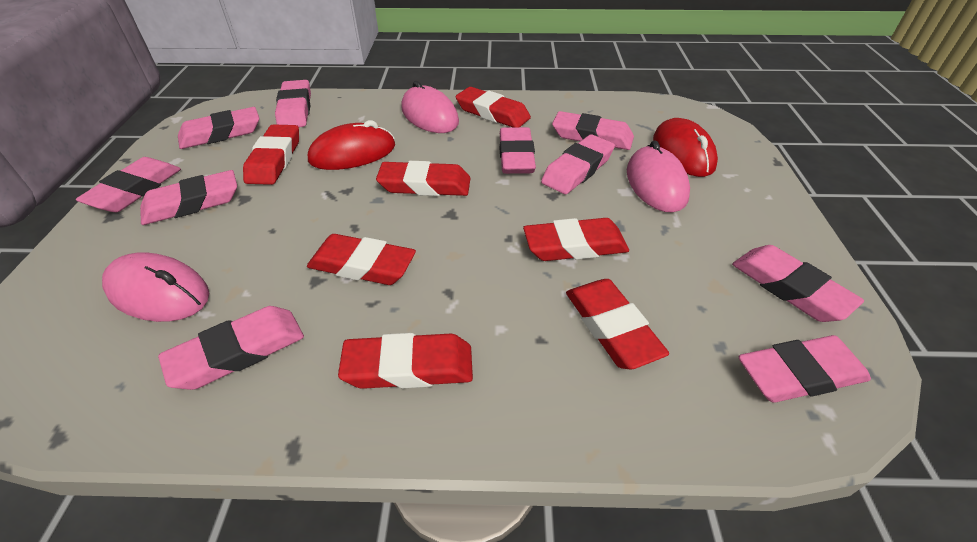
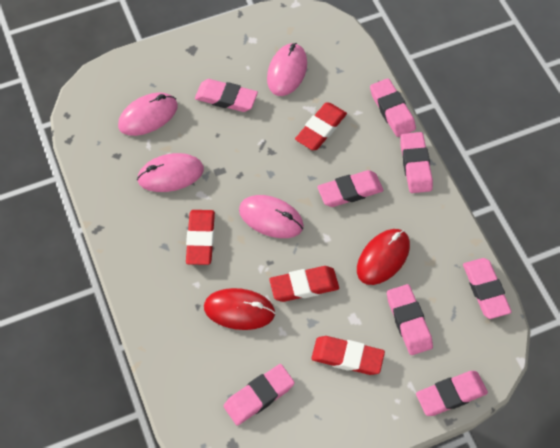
pink eraser: [76,157,181,212] [140,170,237,225] [158,306,304,390] [178,107,259,149] [275,80,311,127] [500,127,536,174] [541,134,615,194] [552,111,634,150] [732,245,864,322] [738,335,871,403] = 10 -> [195,79,258,112] [224,364,295,425] [317,170,383,207] [370,78,416,137] [387,284,433,355] [400,132,433,193] [416,371,488,416] [463,258,512,319] = 8
pink mouse: [102,252,209,322] [401,81,459,133] [627,140,690,212] = 3 -> [118,92,178,136] [137,153,204,192] [239,195,304,238] [267,43,307,96] = 4
red eraser: [243,124,299,185] [307,234,416,285] [338,333,473,389] [376,161,471,196] [455,87,531,127] [523,218,629,261] [566,279,669,370] = 7 -> [186,210,215,265] [269,266,339,302] [295,103,347,150] [311,336,385,375] = 4

